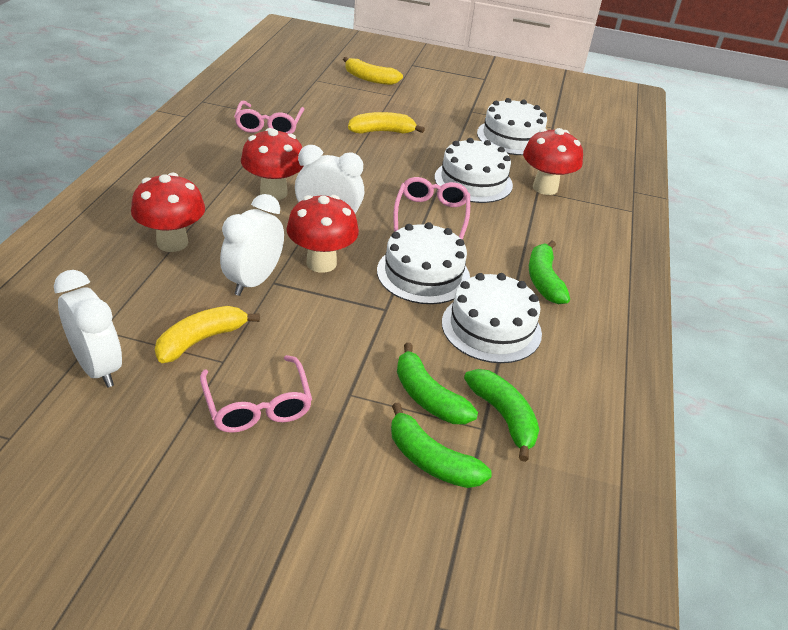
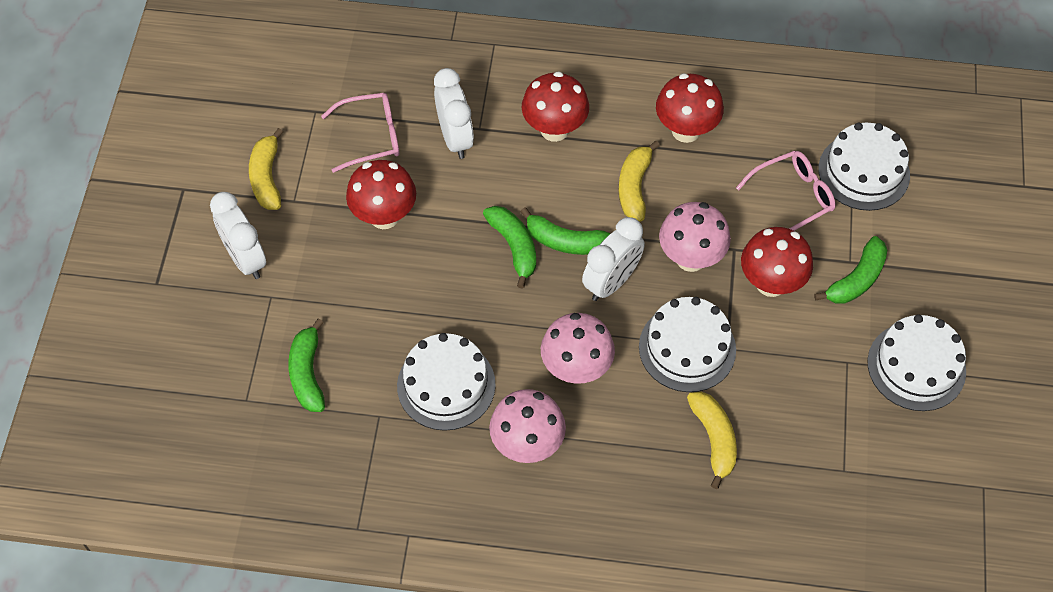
pink glasses: [200,355,312,433] [234,101,304,134] [393,177,470,240] = 3 -> [321,93,399,173] [736,151,836,231] = 2
pink mushroom: none = 0 -> [489,389,566,463] [541,313,615,384] [659,202,731,272] = 3

